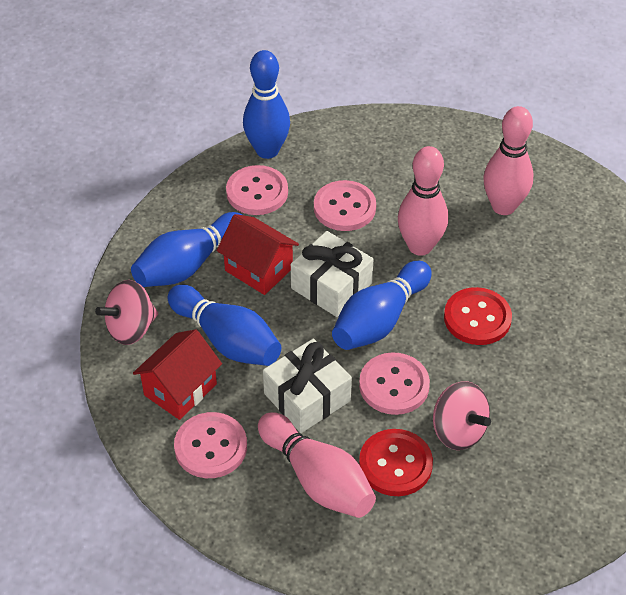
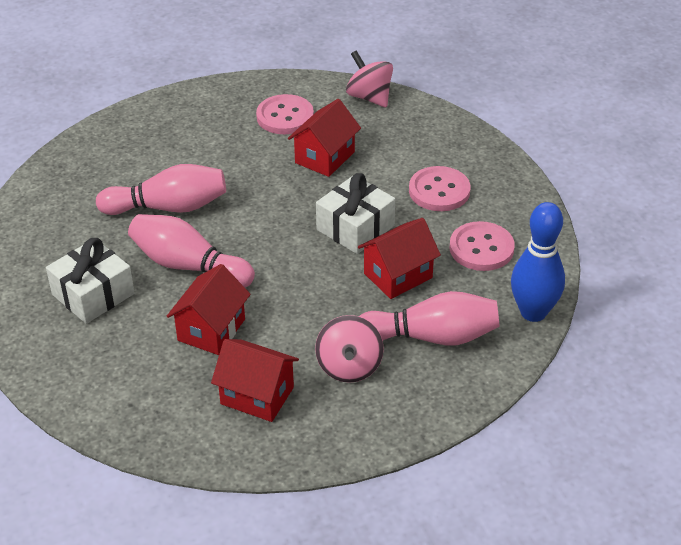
blue bowling pin: [131,212,242,287] [167,285,281,366] [243,50,290,159] [332,261,432,350] = 4 -> [511,202,565,322] = 1
pink button: [174,412,247,478] [226,165,288,215] [314,180,376,231] [359,352,430,415] = 4 -> [256,94,314,134] [409,166,471,211] [449,221,515,271] = 3
red button: [359,429,433,496] [444,287,512,345] = 2 -> none = 0
red house: [133,329,222,420] [217,214,299,295] = 2 -> [167,264,251,355] [211,339,299,422] [288,99,361,177] [358,218,441,299] = 4

